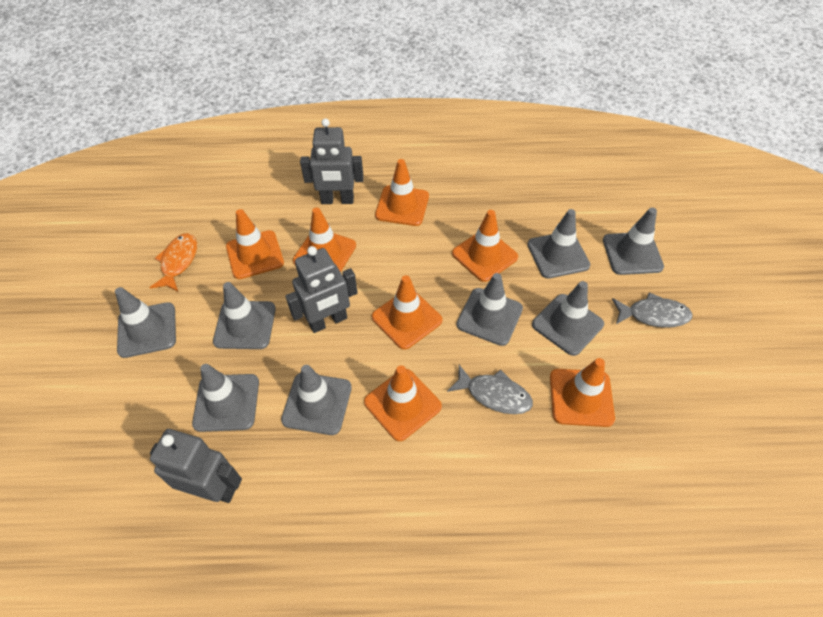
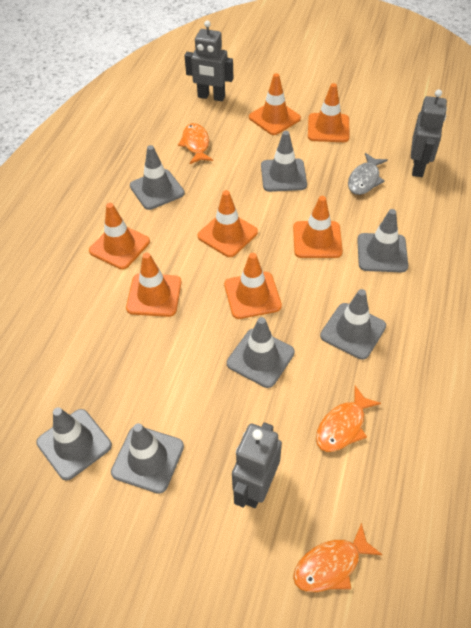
grey fish: [447,365,533,414] [612,292,692,328] = 2 -> [348,153,388,195] = 1
grey traffic cone: [115,287,176,358] [192,364,259,432] [213,282,276,349] [281,365,352,435] [456,273,523,346] [527,209,591,278] [532,281,604,356] [603,208,664,275] = 8 -> [36,407,112,480] [111,423,184,494] [130,145,185,210] [227,317,295,388] [261,131,307,192] [320,289,386,360] [357,209,408,272] = 7
orange fish: [149,233,197,291] = 1 -> [178,123,213,164] [293,523,383,592] [316,386,381,452] = 3

